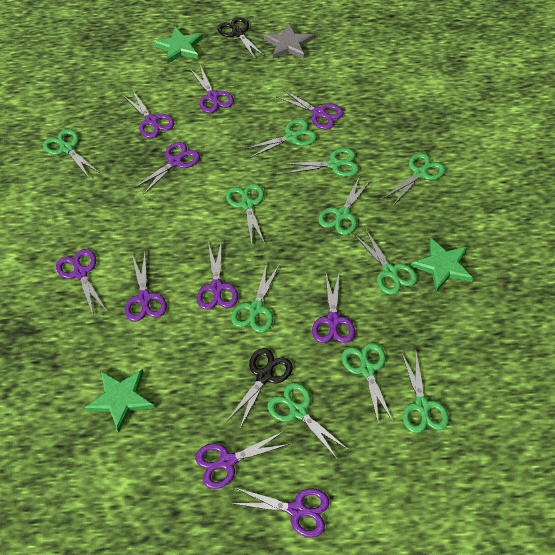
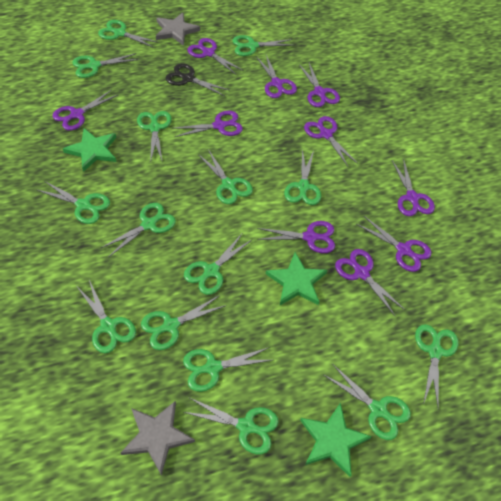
black scissors: [217,17,264,59] [226,348,293,428] = 2 -> [165,63,229,96] = 1
green scissors: [43,129,100,178] [226,183,265,244] [231,263,280,333] [245,119,317,158] [268,382,347,459] [283,148,359,177] [318,178,371,235] [342,343,393,425] [355,230,417,295] [383,153,445,206] [401,352,449,433] = 11 -> [37,181,110,224] [72,53,139,78] [77,280,136,353] [98,20,159,48] [100,203,176,257] [137,111,172,163] [141,295,227,350] [183,347,272,392] [184,234,253,295] [184,398,278,455] [198,149,253,204] [232,35,295,56] [284,149,321,205] [324,365,411,440] [415,324,458,406] = 15
grey star: [264,23,314,59] = 1 -> [121,401,195,476] [156,13,200,46] = 2

